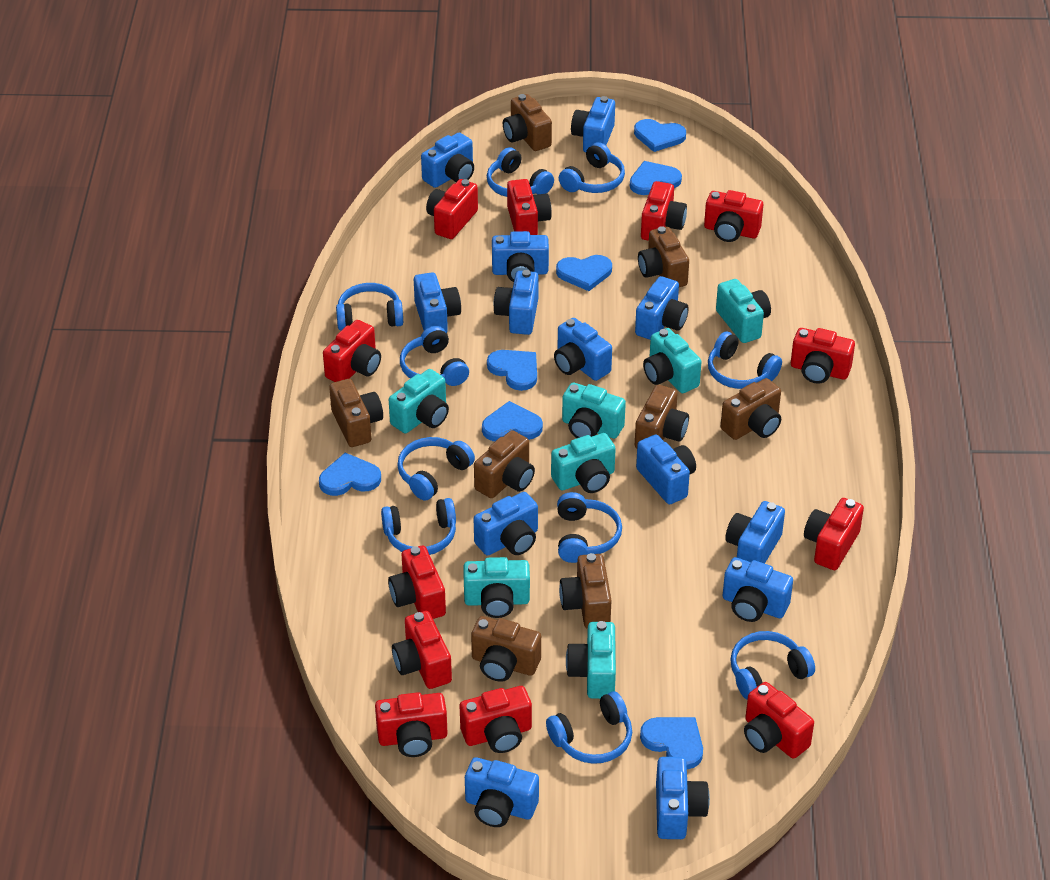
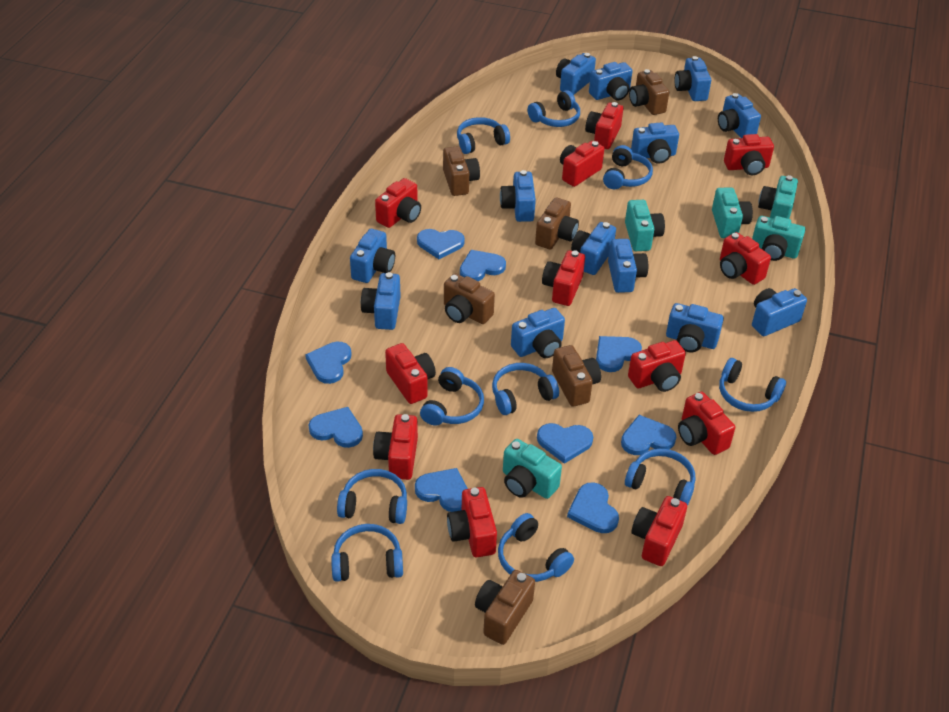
blue heart: [319,453,381,496] [482,401,543,441] [487,350,537,391] [556,255,612,291] [630,161,682,195] [634,119,686,152] [640,717,703,769] = 7 -> [305,342,352,384] [309,407,363,448] [415,468,468,512] [417,229,465,259] [460,250,506,281] [537,423,593,464] [567,482,619,533] [596,336,642,372] [621,415,676,455] = 9
brown camera: [329,379,383,447] [471,616,541,682] [474,430,535,498] [503,94,552,151] [559,553,612,629] [635,385,689,448] [638,226,689,287] [721,378,781,440] = 8 -> [443,146,480,196] [444,273,495,324] [475,570,535,645] [535,198,579,249] [552,345,601,407] [629,69,669,115] = 6
turquoise camera: [389,369,449,433] [463,557,530,618] [551,433,616,493] [562,383,626,439] [566,621,616,699] [643,328,702,393] [716,279,771,343] = 7 -> [503,439,562,499] [625,200,665,251] [712,187,753,238] [752,216,805,261] [758,175,798,219] = 5

